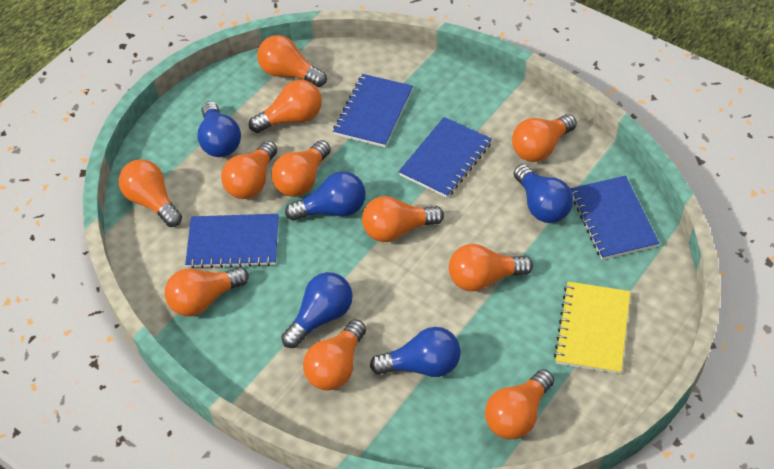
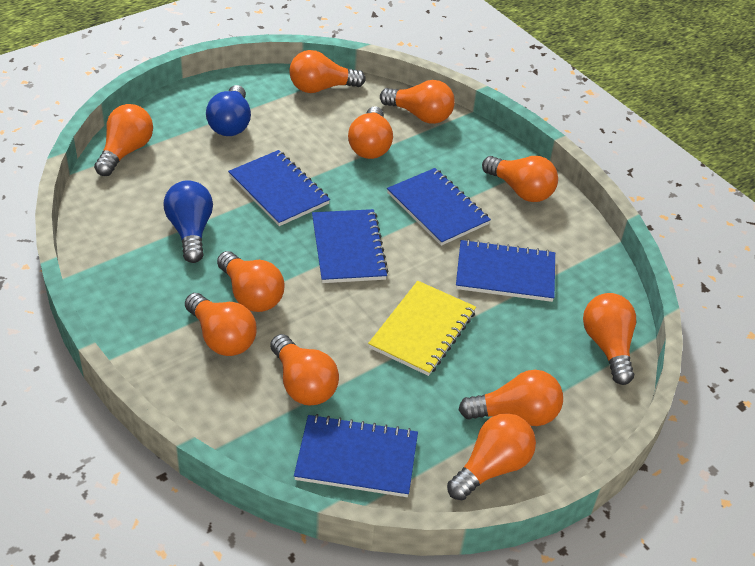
blue light bulb: [197,101,241,157] [281,272,353,348] [285,171,366,221] [370,327,461,377] [514,164,573,223] = 5 -> [164,180,213,263] [206,85,251,136] = 2
blue notebook: [185,214,279,269] [333,74,413,147] [399,117,492,198] [571,176,659,260] = 4 -> [228,150,330,226] [294,414,418,497] [312,209,389,283] [387,168,491,246] [456,239,555,302] = 5

